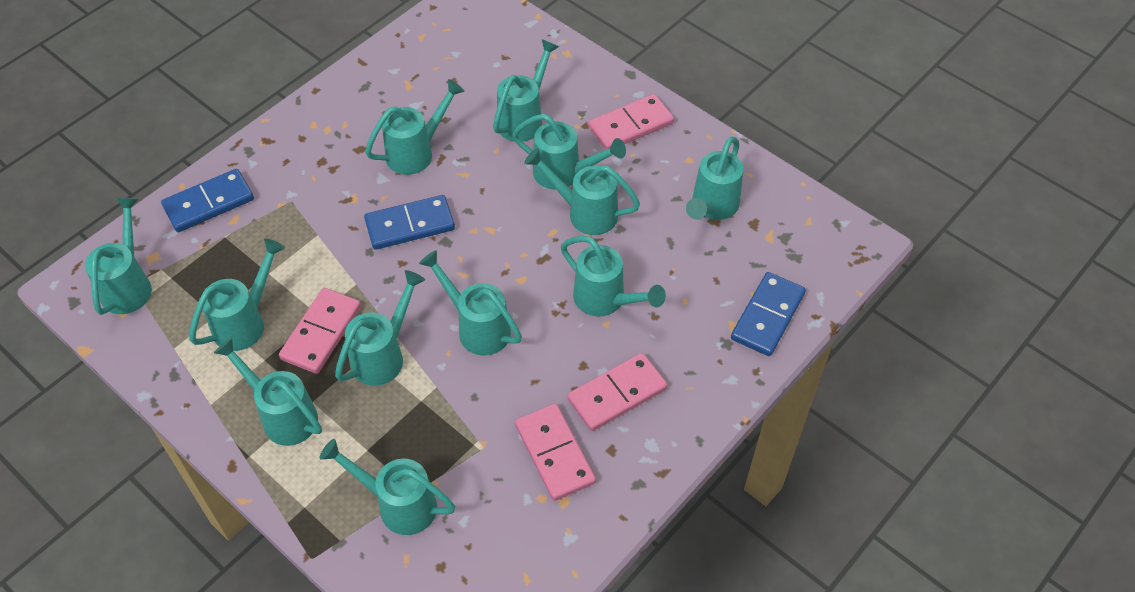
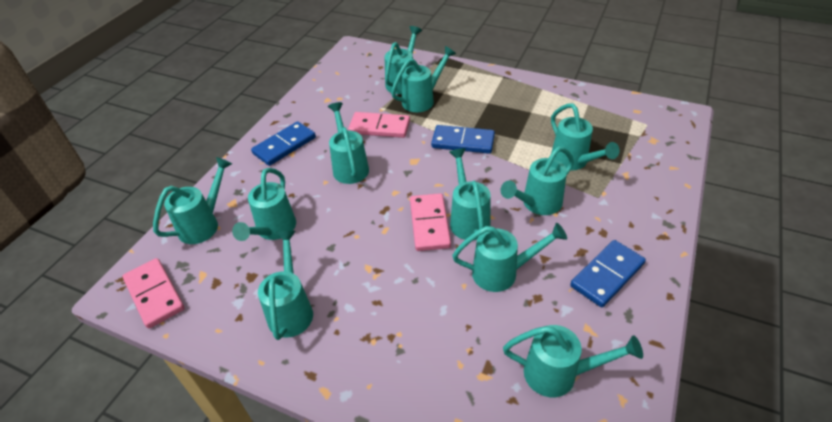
pink domino: [279,288,361,374] [515,404,596,501] [567,353,667,431] [588,94,674,150] = 4 -> [123,258,185,329] [348,112,410,138] [410,193,451,251] = 3
turquoise watering can: [85,198,152,315] [189,238,285,351] [214,338,322,446] [319,439,455,535] [335,270,425,386] [365,79,464,175] [419,250,522,356] [493,39,559,142] [513,114,626,190] [524,148,640,235] [561,236,666,316] [686,137,743,220] = 12 -> [153,157,232,244] [232,168,296,241] [258,231,313,340] [328,102,369,184] [384,26,422,94] [391,46,456,112] [449,148,491,240] [452,223,567,292] [501,147,574,215] [503,325,643,397] [551,103,620,170] = 11

